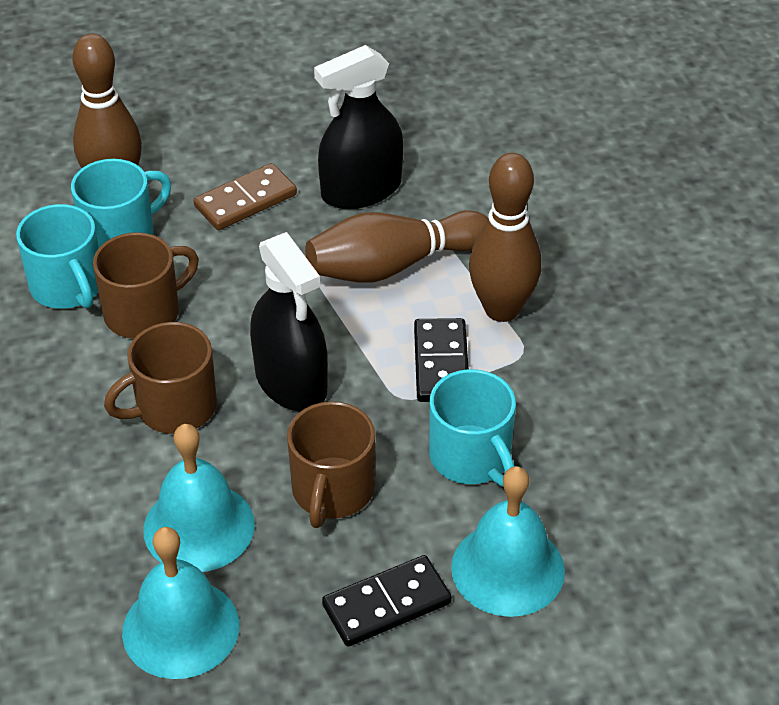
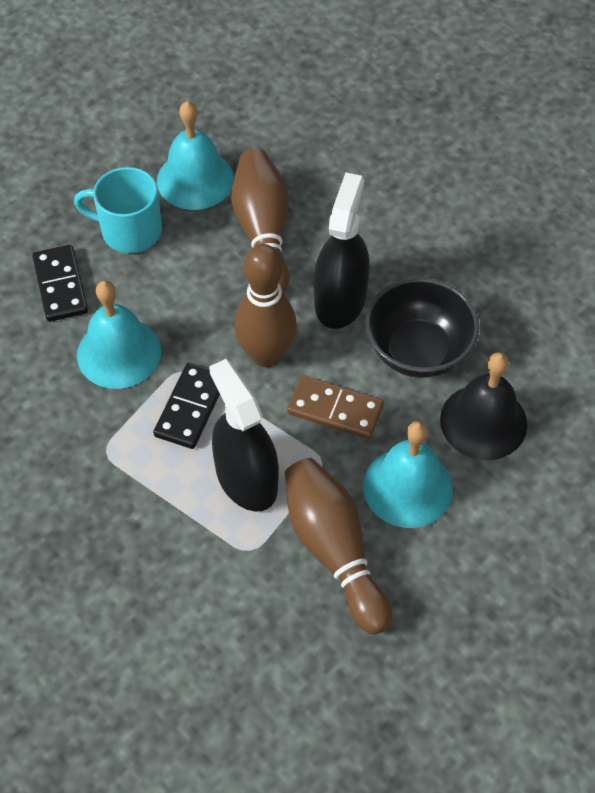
black bell: none = 0 -> [440,352,527,460] = 1
black bowl: none = 0 -> [365,278,479,378] = 1
brown mug: [93,232,199,339] [104,322,217,434] [287,401,375,528] = 3 -> none = 0
turquoise mug: [16,204,99,309] [71,159,171,247] [429,369,516,487] = 3 -> [74,167,162,253] = 1

